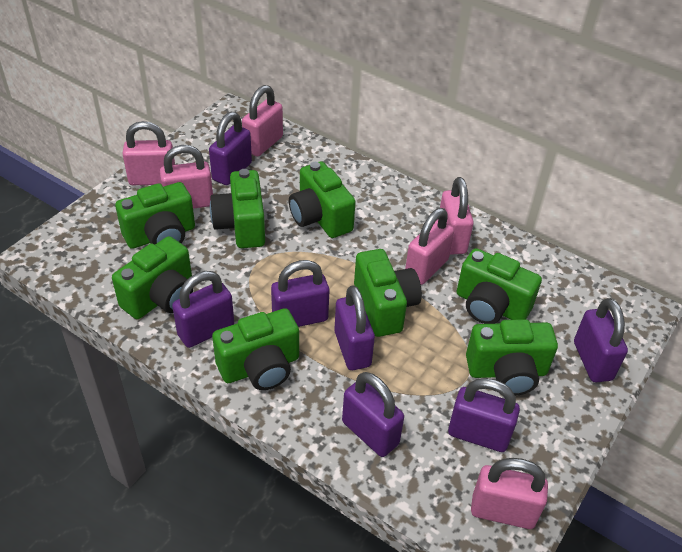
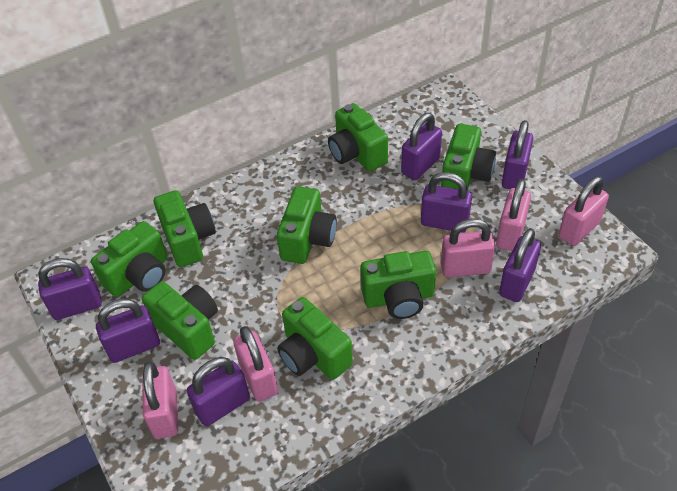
pink padlock: [122,121,175,185] [160,145,213,209] [242,85,283,157] [405,208,454,285] [438,177,474,255] [471,458,548,529] = 6 -> [142,361,178,439] [233,326,278,402] [441,219,496,278] [496,179,531,251] [559,176,609,246] = 5

